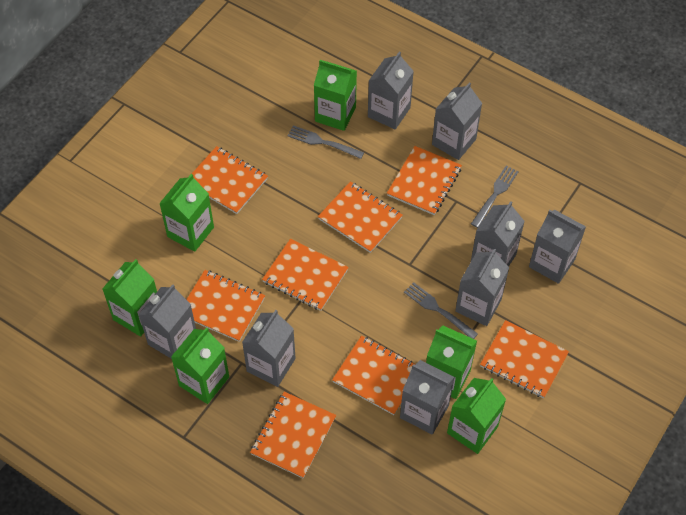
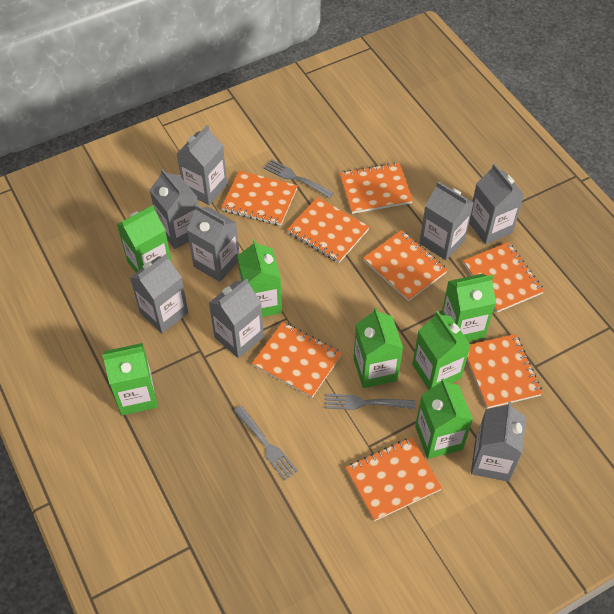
green carton: [102,259,157,337] [159,174,214,252] [171,327,229,404] [314,60,357,131] [426,326,477,399] [447,378,506,454] = 6 -> [102,343,158,415] [117,205,172,273] [238,239,282,317] [353,308,403,388] [412,311,471,390] [415,378,473,459] [441,274,496,342] = 7

